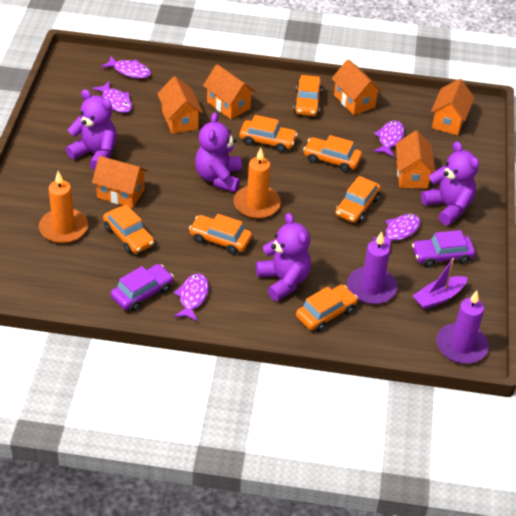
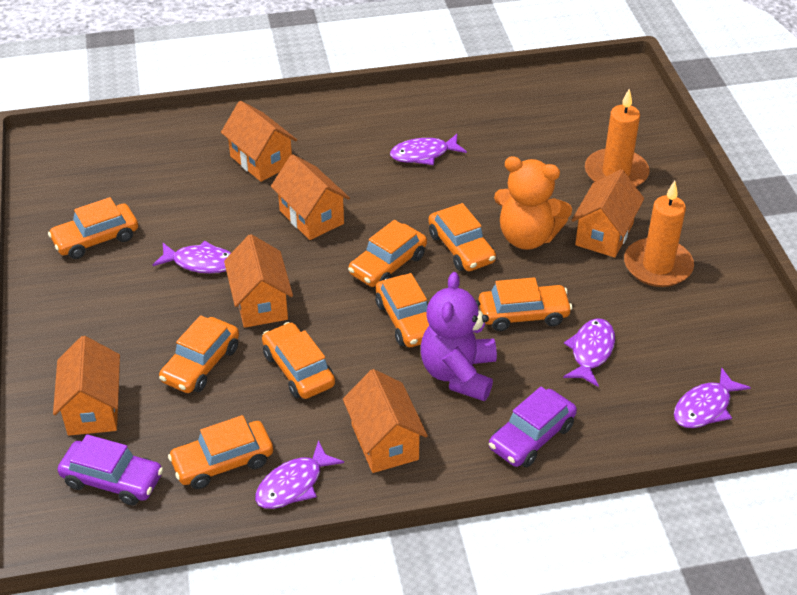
orange car: [103,204,154,254] [189,214,252,255] [239,115,298,152] [293,75,322,116] [296,285,358,332] [303,135,362,172] [335,176,381,223] = 7 -> [48,197,138,259] [159,315,239,393] [168,415,273,489] [262,322,335,399] [348,220,427,287] [375,273,429,347] [428,203,496,271] [478,277,572,331] = 8
orange teddy bear: none = 0 -> [494,156,572,250] = 1
purple boat: [413,258,468,310] = 1 -> none = 0
purple candle: [347,232,397,304] [437,291,489,364] = 2 -> none = 0
purple teddy bear: [66,89,117,171] [195,112,242,192] [256,213,311,301] [421,141,479,225] = 4 -> [421,272,497,401] = 1

